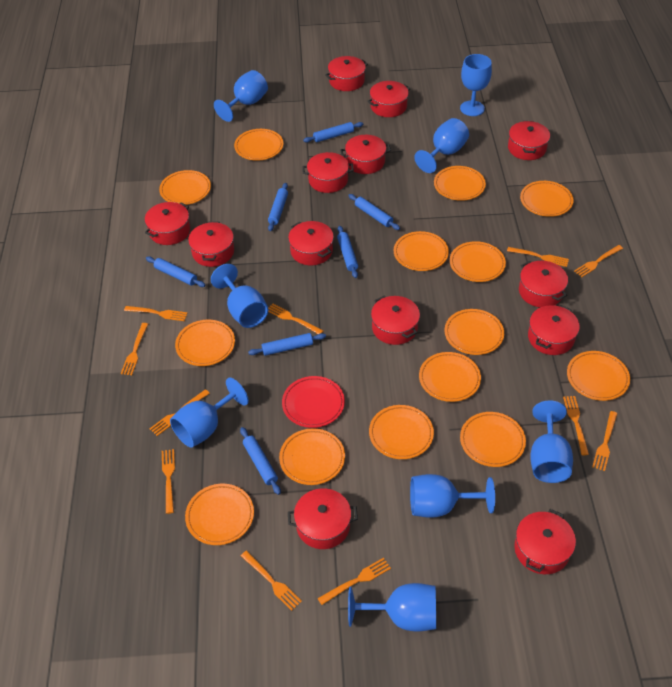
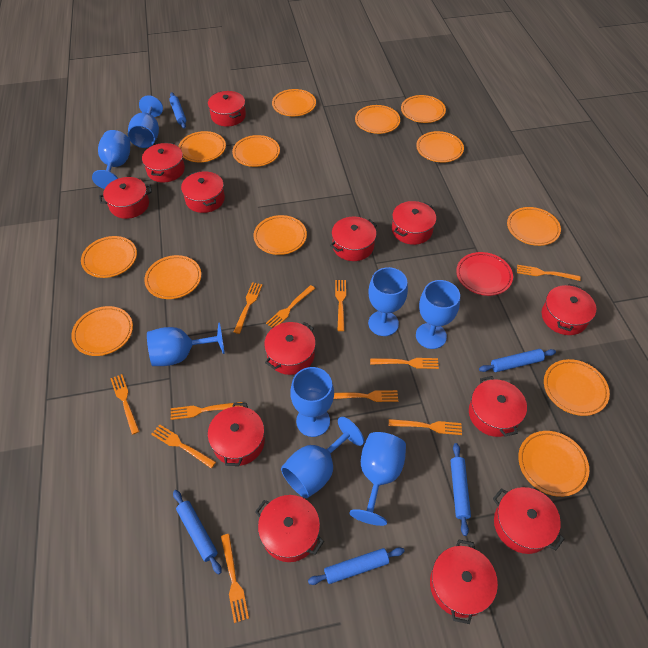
blue rolling pin: [146,256,206,287] [240,427,281,495] [248,333,326,356] [268,183,288,231] [303,122,363,143] [337,226,358,278] [348,194,400,230] = 7 -> [169,92,186,129] [173,490,222,574] [308,547,405,585] [451,443,471,536] [479,349,556,372] = 5
orange plate: [159,170,211,205] [175,320,235,366] [185,484,254,545] [234,129,283,161] [279,428,345,485] [369,405,434,459] [394,231,449,271] [419,352,481,402] [434,166,486,201] [445,309,504,355] [450,241,506,282] [460,412,526,467] [520,181,574,217] [567,351,630,401] = 14 -> [71,306,133,356] [81,236,137,278] [144,255,201,299] [178,131,226,162] [232,135,280,167] [254,215,307,255] [272,89,316,116] [355,105,400,134] [401,95,446,123] [416,131,464,163] [507,207,561,246] [518,431,589,497] [544,359,610,416] = 13

